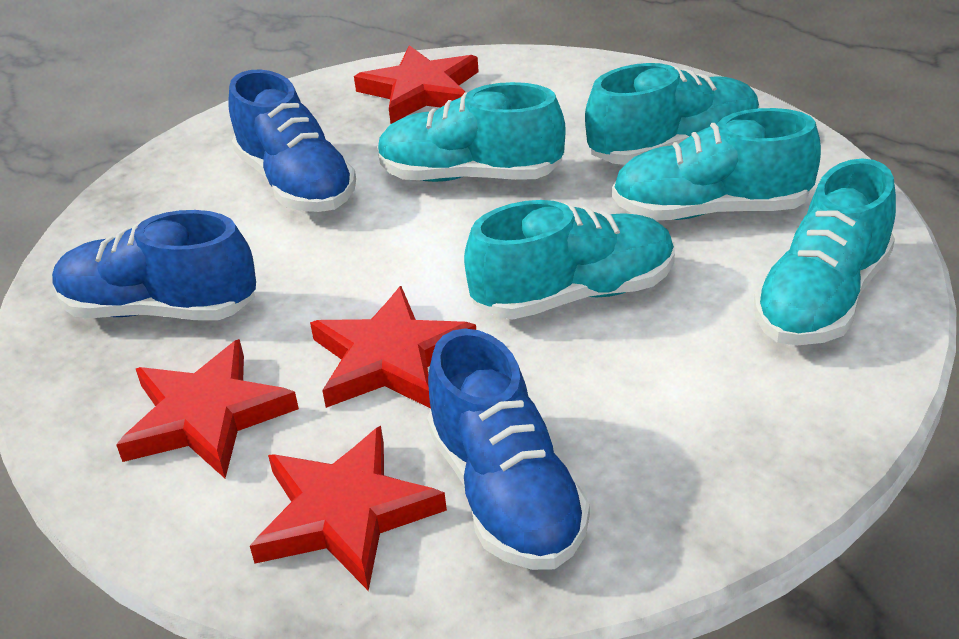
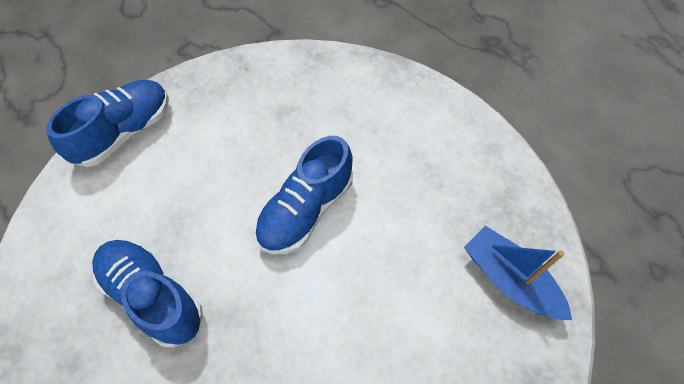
blue boat: none = 0 -> [464,226,572,320] = 1
red star: [116,339,299,478] [250,426,447,591] [310,286,476,409] [354,45,479,124] = 4 -> none = 0
turquoise shoe: [377,82,566,182] [464,200,675,320] [585,63,760,165] [612,108,821,220] [754,158,896,345] = 5 -> none = 0

